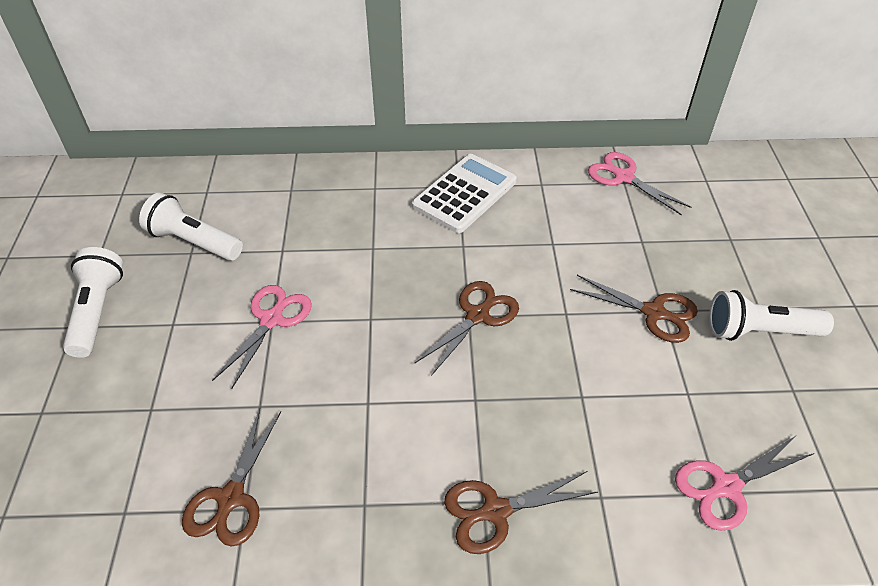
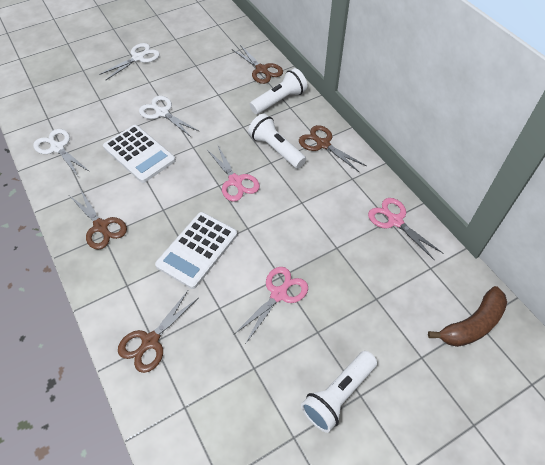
brown banana: none = 0 -> [428,286,507,347] = 1
white calculator: [412,154,517,233] = 1 -> [103,125,176,183] [155,212,237,289] = 2
white scissors: none = 0 -> [33,129,90,176] [99,43,160,80] [139,96,200,137] = 3

